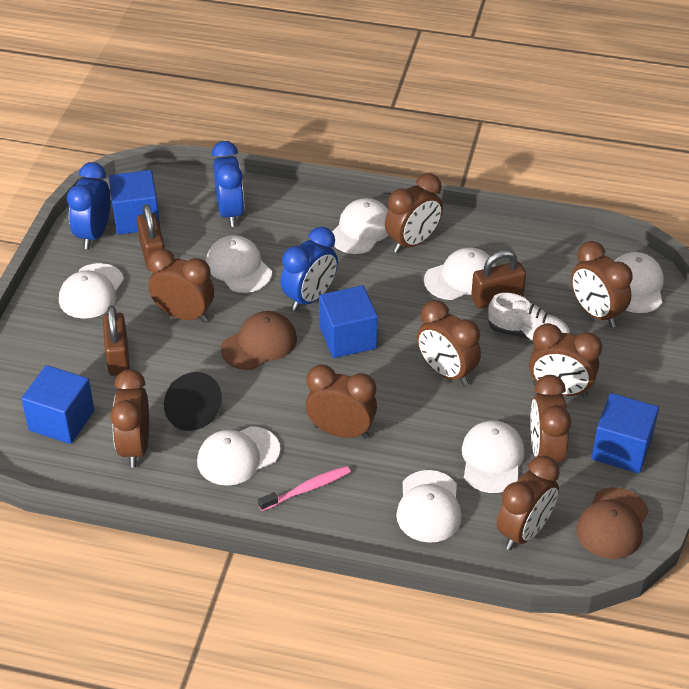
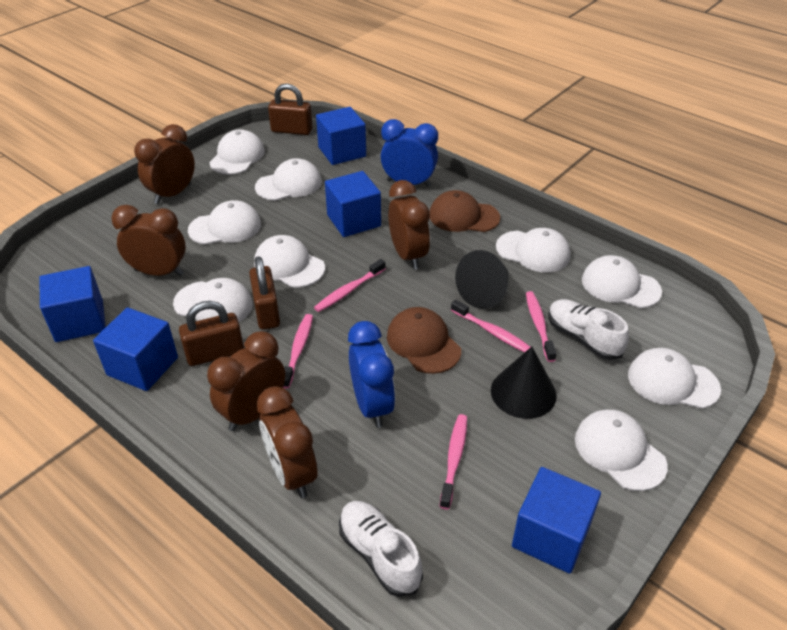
black cone: [164,372,222,431] = 1 -> [455,250,509,309] [491,347,557,419] = 2
blue clock: [67,162,110,249] [212,141,244,227] [280,227,338,311] = 3 -> [348,321,395,428] [381,119,438,187] = 2
blue cube: [21,365,94,444] [109,170,160,235] [319,285,378,358] [592,393,659,473] = 4 -> [39,266,106,342] [93,307,178,391] [316,107,366,165] [325,171,381,237] [512,467,601,574] = 5
brown clock: [110,369,149,468] [148,249,214,323] [306,364,377,439] [385,173,443,253] [417,300,481,386] [497,456,560,550] [529,323,602,398] [530,375,571,462] [571,241,633,327] = 9 -> [111,205,186,276] [134,124,195,204] [207,331,285,431] [257,386,318,498] [388,180,430,270] = 5
pink toothbrush: [258,466,351,511] = 1 -> [283,314,313,389] [314,259,386,312] [439,414,467,509] [451,300,530,353] [526,291,557,362] = 5
white cap: [59,263,124,319] [197,426,280,486] [206,235,272,293] [332,198,388,254] [396,470,462,543] [424,247,496,300] [462,421,525,493] [615,252,664,313] = 8 -> [173,278,253,322] [188,200,261,245] [209,129,265,175] [254,235,325,288] [255,158,322,201] [496,228,571,273] [575,410,667,491] [582,255,662,308] [628,348,721,409] = 9
white shoe: [488,293,570,341] = 1 -> [339,501,423,597] [548,299,629,360] = 2

